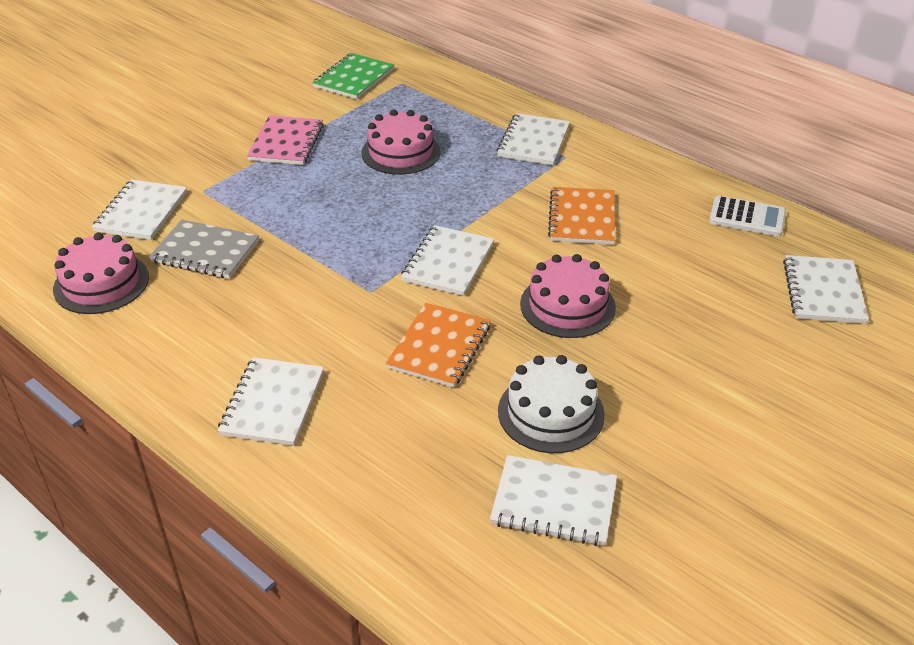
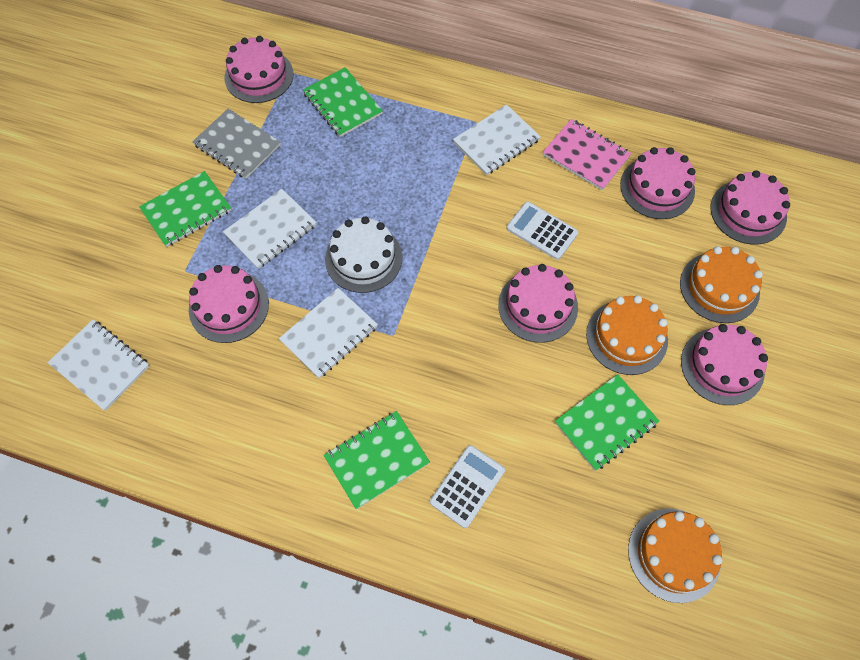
green notebook: [312,53,394,99] = 1 -> [139,171,231,247] [303,67,383,137] [324,411,430,509] [555,374,659,471] = 4
orange cake: none = 0 -> [586,295,668,375] [628,509,723,603] [680,246,763,323] = 3
orange notebook: [386,303,491,388] [548,187,615,245] = 2 -> none = 0
pink cake: [53,232,149,314] [361,109,441,175] [520,254,616,338] = 3 -> [189,265,269,343] [225,36,294,103] [498,264,578,343] [620,147,696,219] [681,324,768,405] [710,170,790,245] = 6
white calculator: [709,195,786,236] = 1 -> [430,445,505,528] [507,201,578,260] = 2
white notebook: [92,179,187,240] [218,357,324,446] [401,225,494,296] [490,455,617,546] [497,113,570,165] [783,255,869,324] = 6 -> [48,320,150,411] [223,189,316,269] [279,288,378,379] [453,104,541,175] = 4

